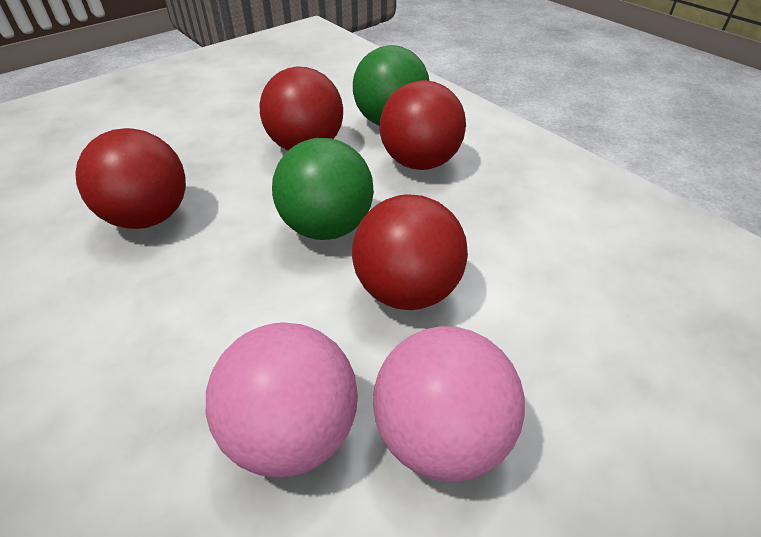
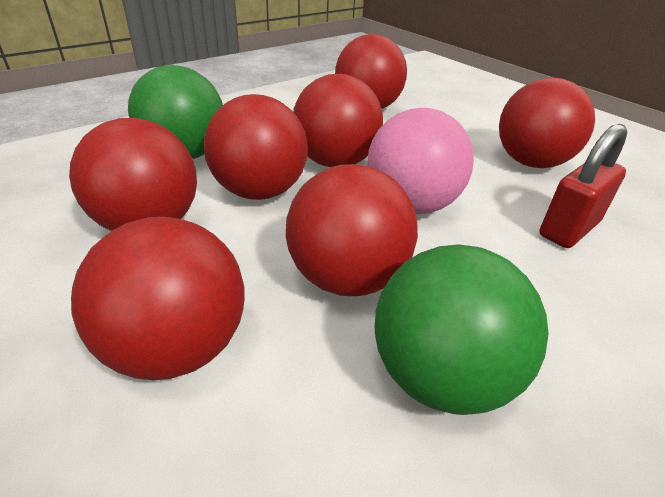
pink ball: [206,322,358,477] [373,326,525,482] = 2 -> [367,108,474,214] = 1
red ball: [75,128,186,229] [260,67,343,150] [352,194,468,310] [380,80,466,170] = 4 -> [69,118,197,231] [71,217,245,380] [204,94,308,200] [286,164,418,296] [293,74,383,167] [335,34,407,109] [499,78,595,168] = 7
red padlock: none = 0 -> [539,124,627,248] = 1

